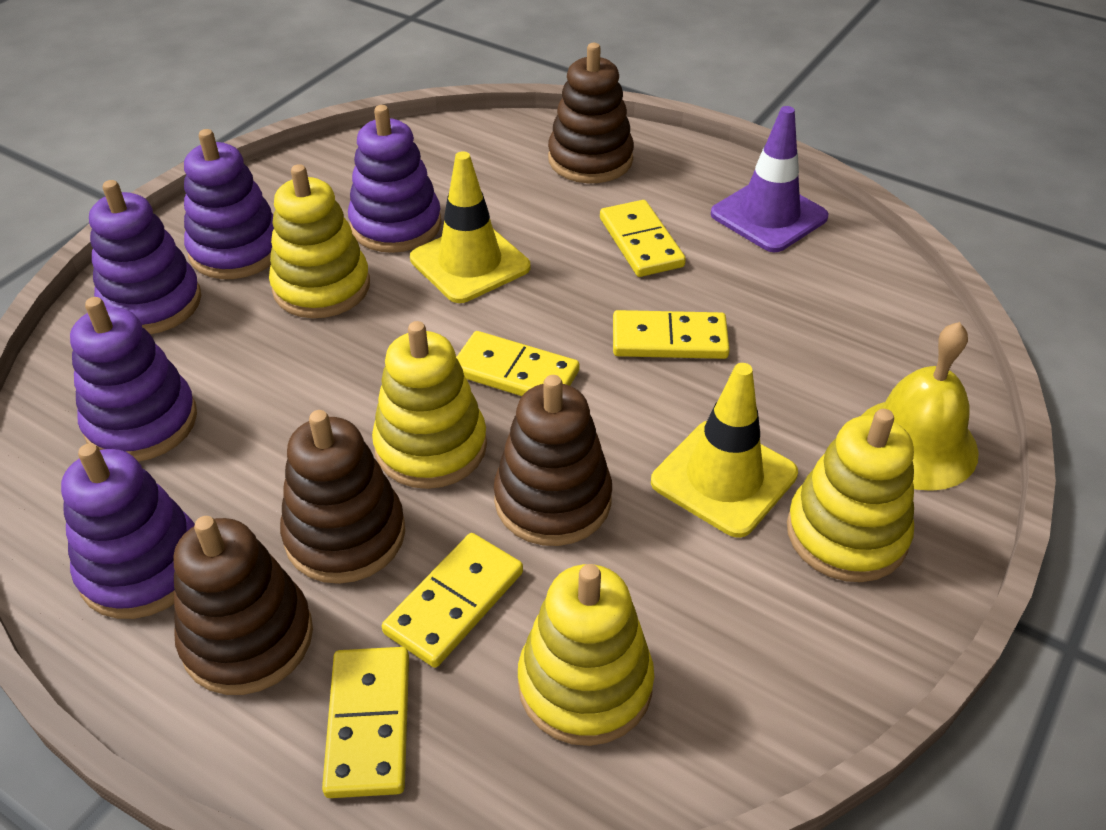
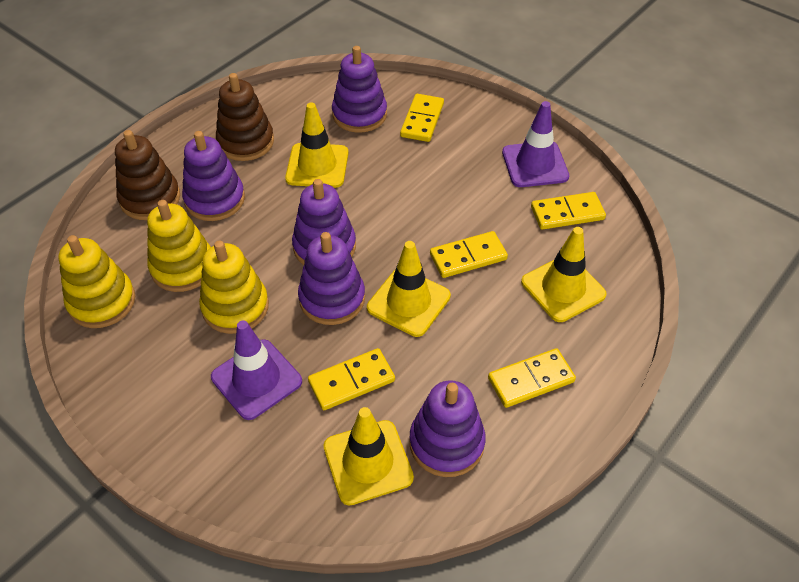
brown stacking toy: [173,516,313,695] [280,410,405,584] [494,375,612,546] [548,43,634,183] = 4 -> [115,130,180,220] [216,73,274,161] = 2
purple traffic cone: [711,106,829,252] = 1 -> [211,320,302,420] [502,101,569,187] = 2
yellow bell: [861,322,979,491] = 1 -> none = 0
yellow stacking toy: [269,164,370,318] [372,321,487,489] [518,564,654,746] [787,409,914,582] = 4 -> [58,235,135,328] [147,200,211,292] [199,241,269,334] = 3
yellow traffic cone: [410,151,530,303] [651,363,798,538] = 2 -> [285,102,349,188] [324,407,414,505] [367,241,451,337] [521,227,607,322] = 4

